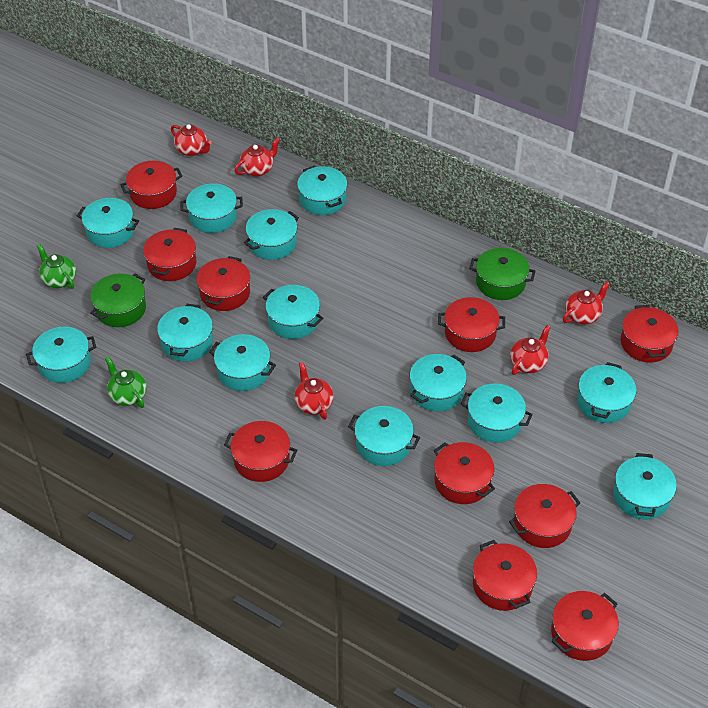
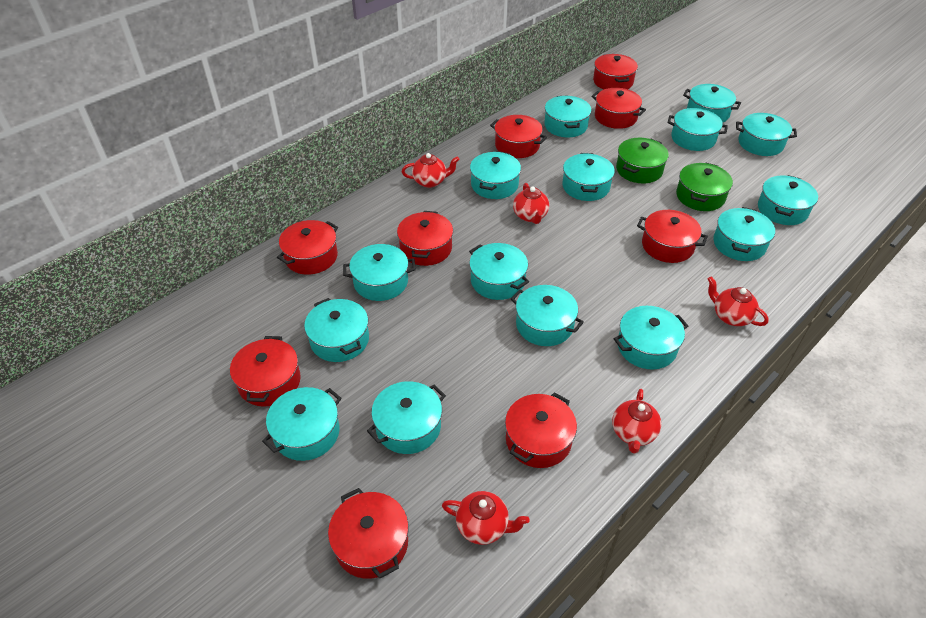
green teapot: [37,244,76,289] [105,357,147,408] = 2 -> none = 0
red pot: [120,161,182,209] [143,228,196,281] [197,256,250,311] [224,421,297,482] [434,442,495,504] [438,297,505,352] [473,540,537,611] [509,484,580,548] [551,591,619,661] [621,305,678,362] = 10 -> [230,336,301,407] [277,220,338,275] [328,488,409,579] [397,211,453,266] [490,115,547,158] [505,392,577,468] [592,88,646,129] [593,54,638,89] [637,210,708,263] = 9
turquoise pot: [26,327,96,383] [77,198,139,248] [157,304,213,362] [180,183,243,233] [209,334,276,391] [244,209,299,260] [263,285,323,339] [297,166,347,215] [348,406,420,466] [410,354,467,412] [461,383,533,443] [577,362,636,423] [613,453,677,519] = 13 -> [262,387,341,461] [304,298,369,362] [343,244,416,301] [367,381,446,454] [469,243,529,300] [470,151,521,199] [511,285,584,346] [544,95,591,137] [562,153,615,201] [614,306,688,369] [668,108,728,151] [683,84,741,122] [713,207,775,261] [736,113,797,156] [758,175,818,225] = 15

